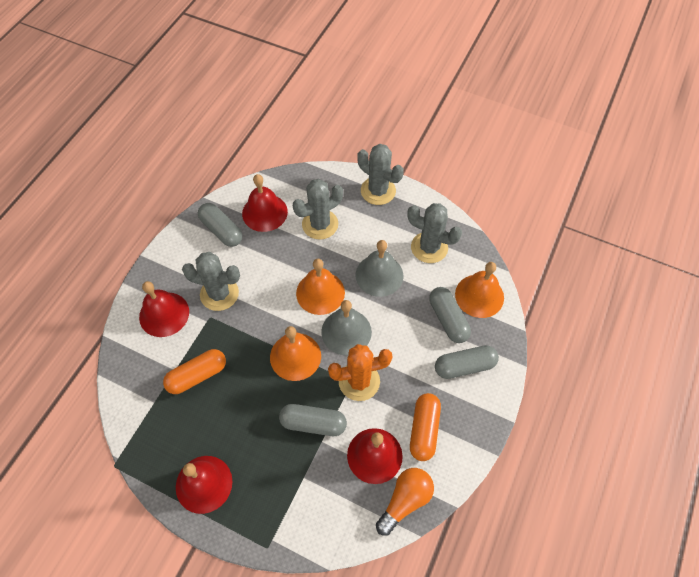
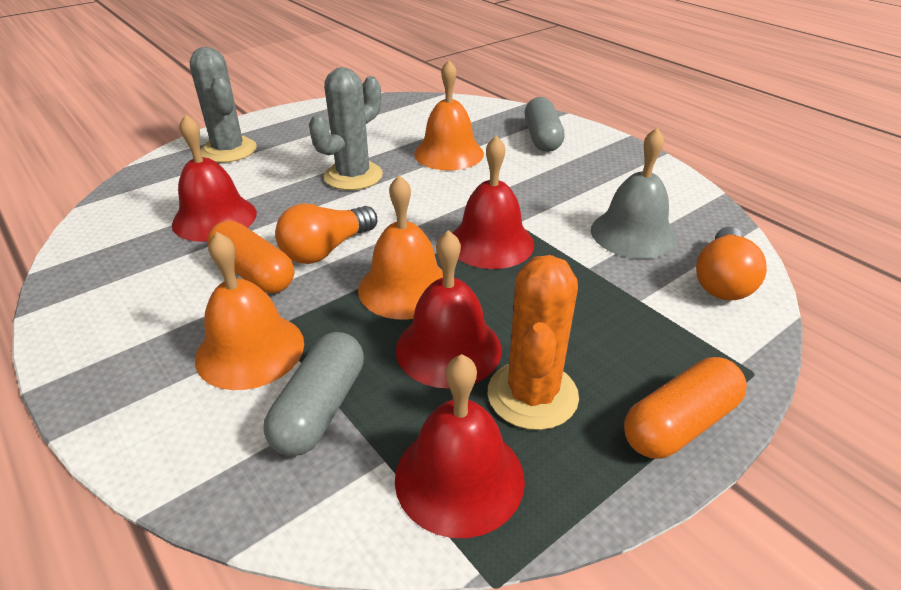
grey bell: [321,300,372,356] [356,240,403,297] = 2 -> [591,128,677,259] = 1
grey cactus: [182,252,240,311] [293,179,343,240] [357,144,404,205] [407,203,462,263] = 4 -> [190,47,257,163] [309,67,383,190] = 2
grey capsule: [198,203,242,247] [279,404,347,436] [429,287,471,343] [435,345,499,379] = 4 -> [264,332,364,456] [525,97,565,152] = 2
orange light bulb: [376,468,434,536] = 1 -> [275,203,377,264] [696,227,767,300] = 2

